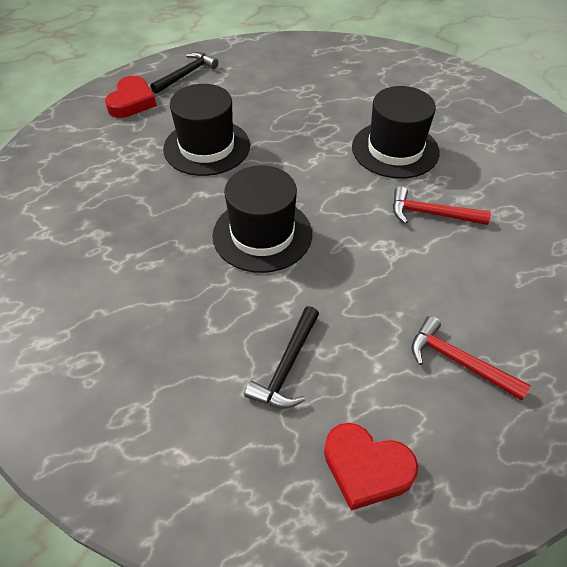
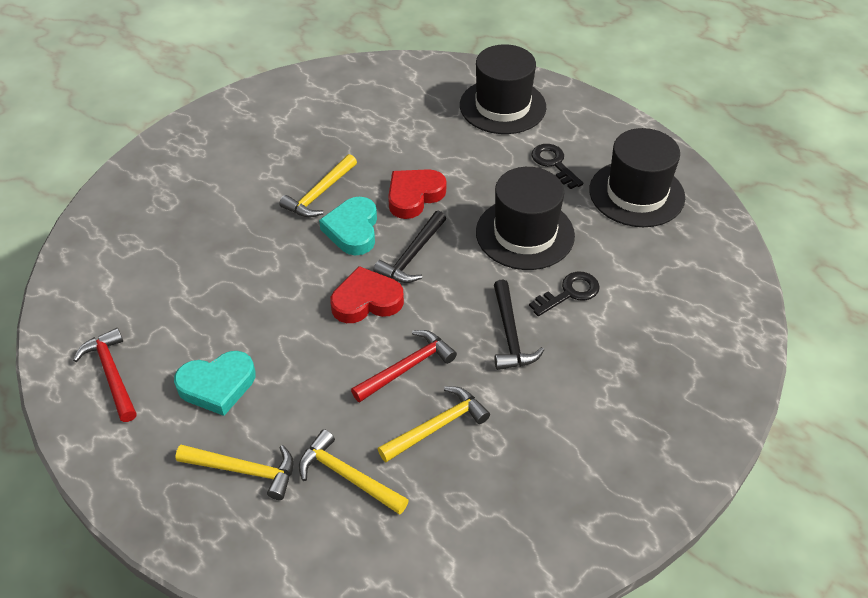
black key: none = 0 -> [529,272,600,316] [531,144,583,189] = 2
turquoise heart: none = 0 -> [174,351,256,416] [319,197,377,255] = 2
yellow hammer: none = 0 -> [175,445,294,500] [279,154,357,218] [299,429,409,515] [378,386,490,462] = 4

